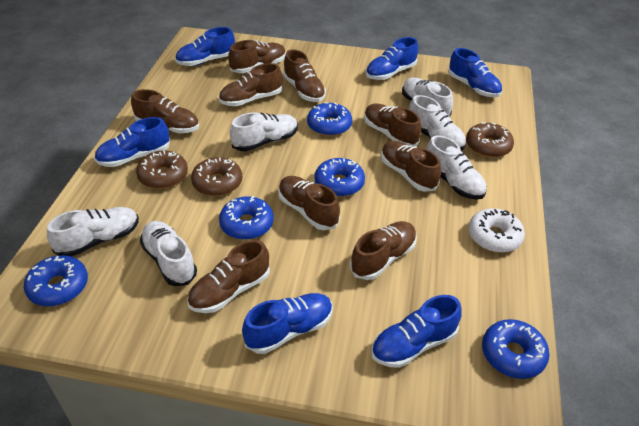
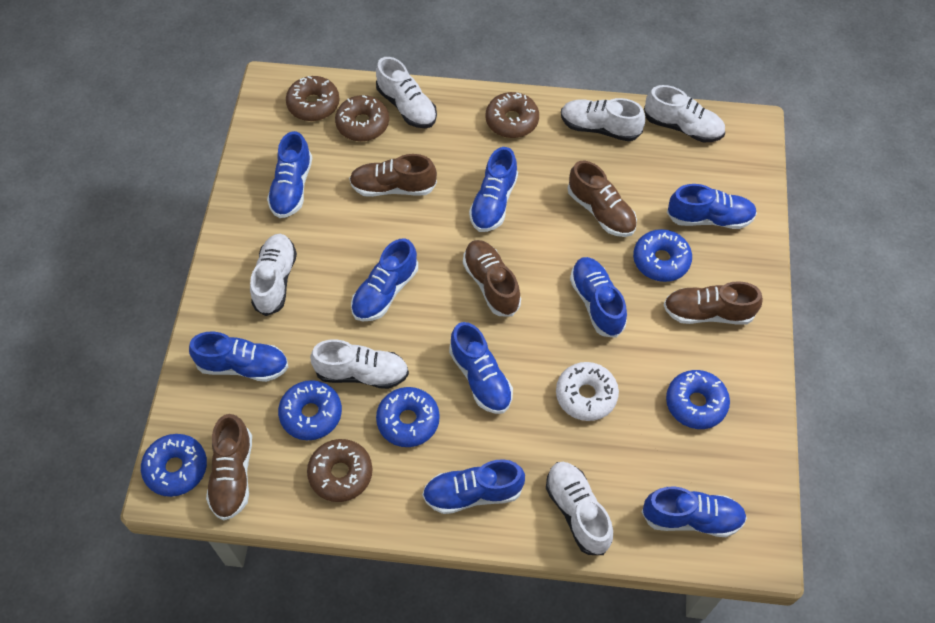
blue shoe: [94,117,170,167] [175,27,235,66] [242,293,333,354] [366,37,418,80] [371,295,462,368] [448,48,502,97] = 6 -> [189,332,289,382] [267,131,312,218] [351,238,418,321] [422,459,525,514] [449,322,513,414] [469,147,518,232] [570,257,627,338] [642,486,747,537] [667,184,757,229] = 9
brown donut: [136,150,188,189] [191,157,242,196] [466,122,514,158] = 3 -> [286,76,340,121] [307,439,372,502] [335,95,389,142] [486,92,539,138] = 4
brown shoe: [131,89,199,133] [187,240,270,313] [219,63,282,106] [228,40,286,73] [278,176,340,230] [283,49,326,102] [350,221,417,280] [364,104,421,147] [381,141,441,192] = 9 -> [206,414,252,520] [349,154,437,197] [463,240,521,316] [568,161,637,237] [664,281,763,325] = 5

